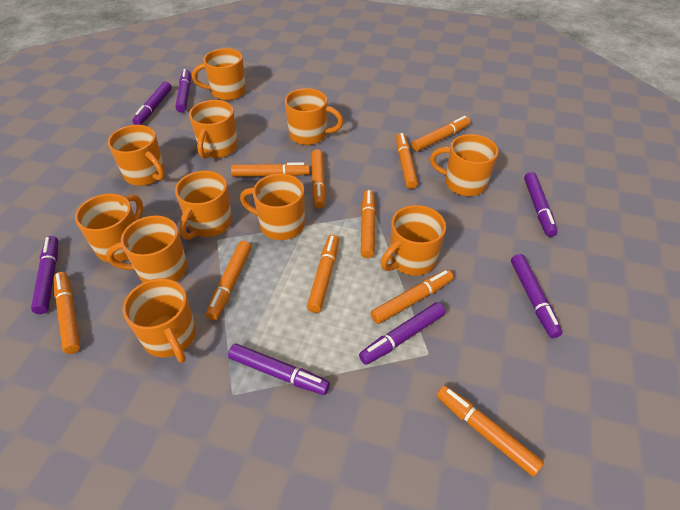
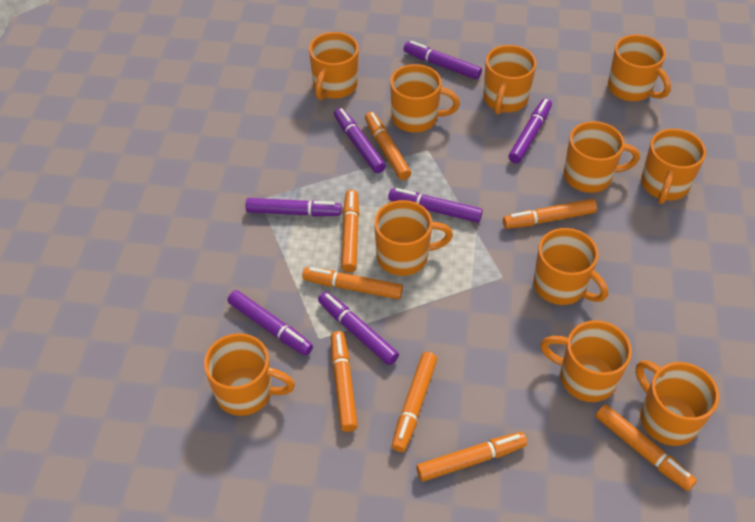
orange marker: [54,272,80,354] [206,241,251,321] [231,162,310,177] [307,234,339,313] [311,149,326,209] [361,190,376,258] [370,270,453,324] [396,133,418,189] [412,116,470,151] [436,385,544,477] = 10 -> [302,267,403,299] [331,331,358,432] [341,190,359,273] [365,112,411,180] [392,352,437,452] [416,432,527,482] [503,199,597,229] [595,404,697,491] = 8

